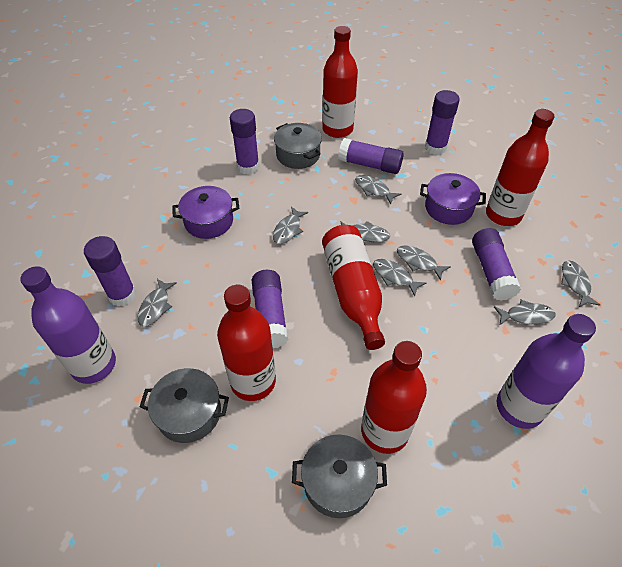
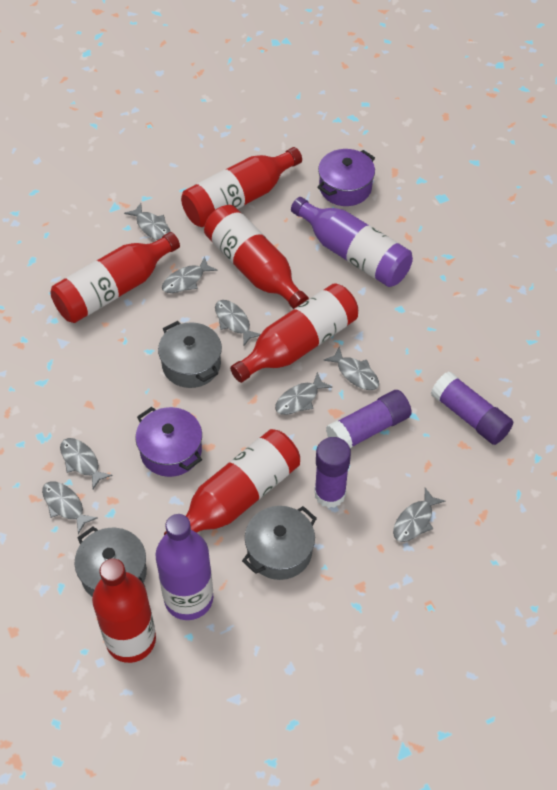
purple glue stick: [84,236,137,307] [230,109,260,174] [252,270,288,348] [338,138,404,174] [425,90,460,155] [472,228,521,301] = 6 -> [314,437,351,508] [326,390,412,449] [431,371,513,445] = 3
red bottle: [217,285,276,401] [322,26,358,138] [322,225,385,350] [361,341,427,454] [486,109,554,226] = 5 -> [50,232,180,323] [92,558,156,663] [164,429,300,535] [181,147,302,227] [204,205,309,309] [230,283,358,383] = 6

